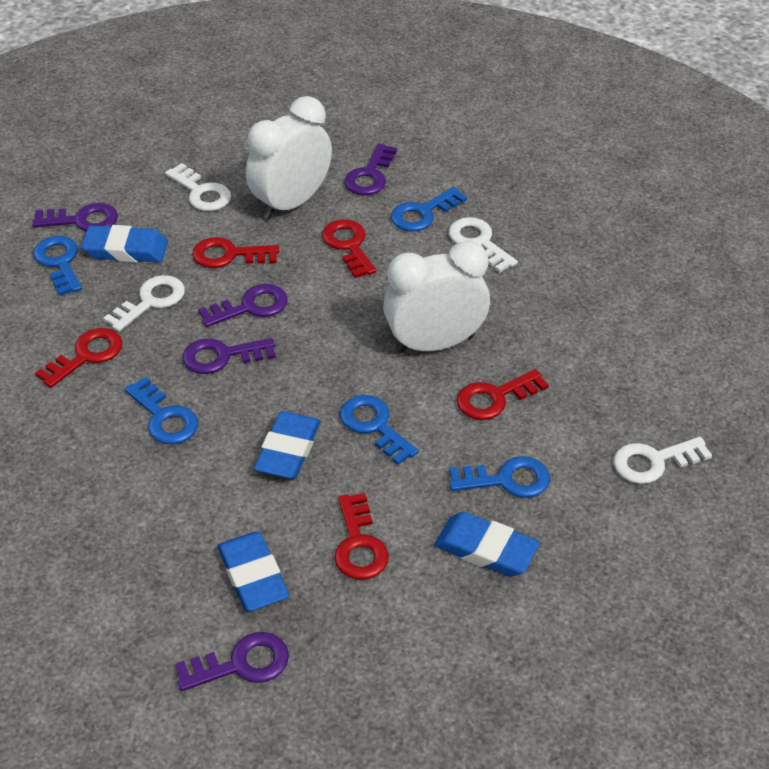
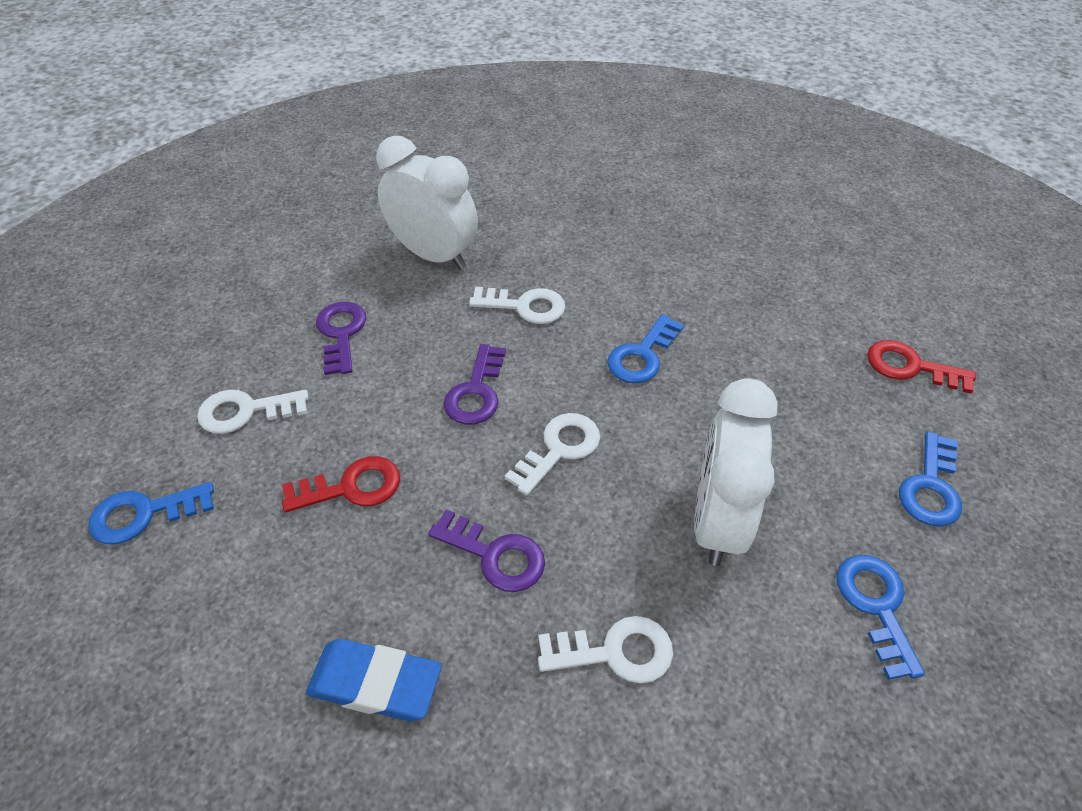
blue eraser: [81,225,168,262] [218,532,289,611] [254,411,321,479] [434,512,540,577] = 4 -> [306,639,442,721] = 1
blue key: [33,236,82,296] [125,377,198,444] [340,395,418,465] [391,187,467,231] [449,456,550,498] = 5 -> [88,482,214,545] [607,314,684,383] [836,555,925,680] [899,431,962,527] = 4
purple key: [32,203,118,232] [175,632,289,691] [183,338,276,374] [198,284,288,327] [344,144,397,195] = 5 -> [316,302,367,375] [428,509,545,592] [443,344,506,425] = 3
red key: [35,328,123,388] [192,237,279,268] [322,219,377,278] [334,493,389,580] [457,369,549,420] = 5 -> [282,456,400,513] [867,340,976,394] = 2

